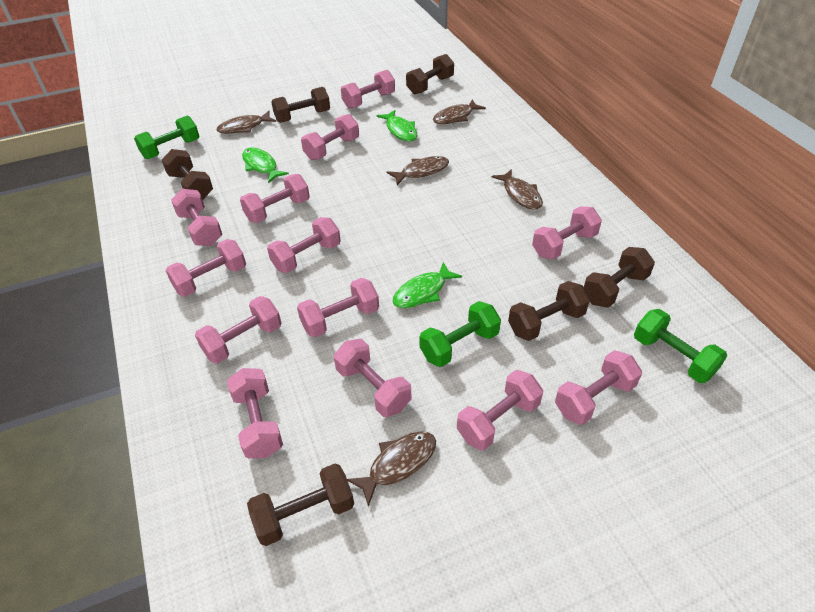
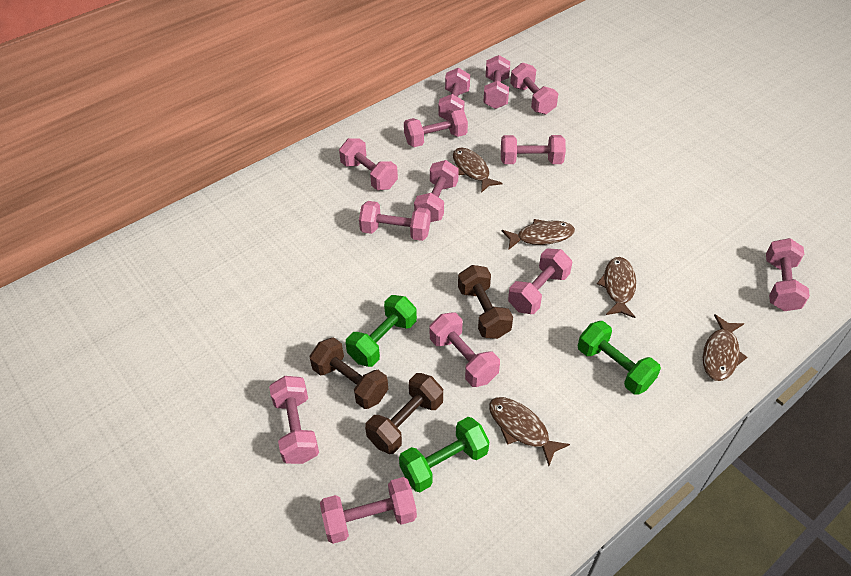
brown dumbbell: [162,149,213,200] [247,463,354,546] [271,87,330,123] [406,54,454,95] [508,281,590,341] [584,247,655,308] = 6 -> [310,337,388,409] [365,373,443,454] [458,265,513,339] = 3
green fish: [242,148,289,183] [377,110,417,142] [392,262,462,308] = 3 -> none = 0

